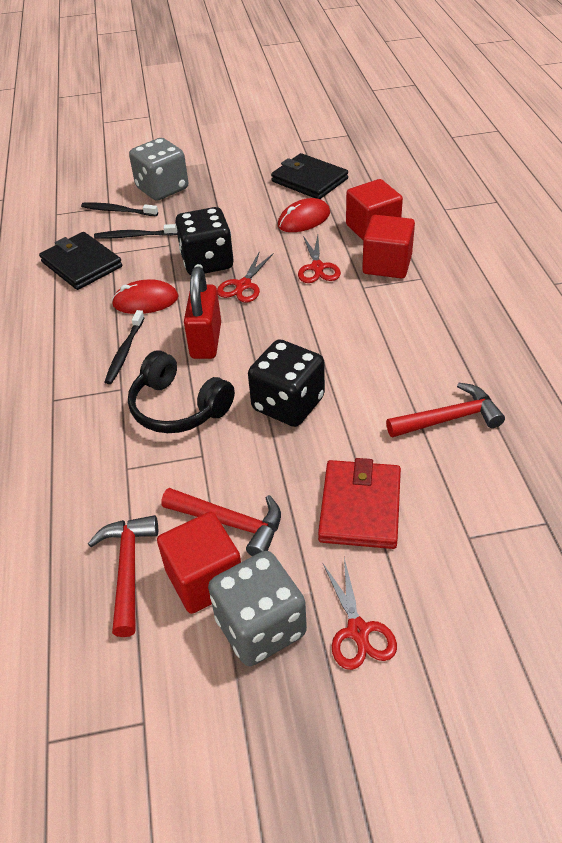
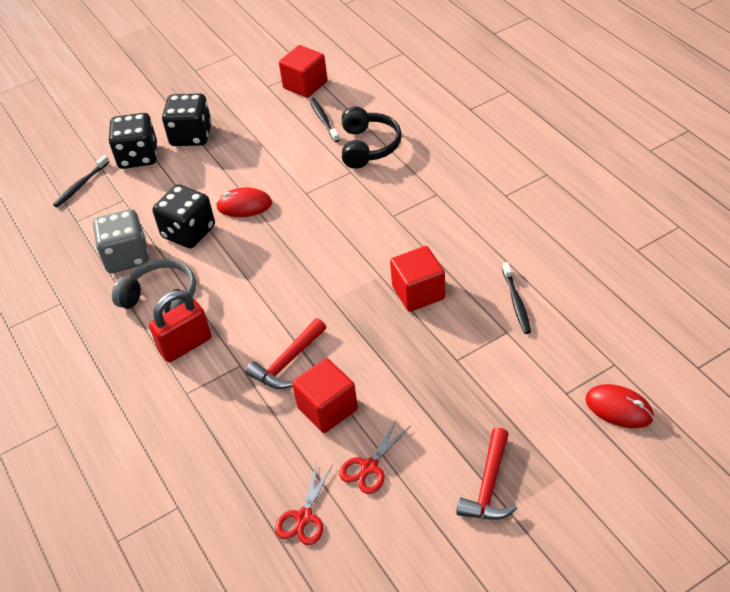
black dice: [175,207,234,275] [248,339,325,427] = 2 -> [109,113,157,169] [152,184,215,249] [162,94,212,146] = 3
black wallet: [39,232,122,290] [271,153,348,199] = 2 -> none = 0
grey dice: [129,138,189,201] [208,551,307,666] = 2 -> [93,209,149,273] = 1
grey headphones: none = 0 -> [112,258,196,313] = 1
red hammer: [88,515,158,637] [161,488,281,556] [386,383,505,437] = 3 -> [246,318,326,389] [456,427,517,520] = 2
red scissors: [217,251,273,303] [298,235,341,283] [323,558,397,670] = 3 -> [275,461,333,545] [339,419,410,494] = 2
red wallet: [318,458,401,549] = 1 -> none = 0

